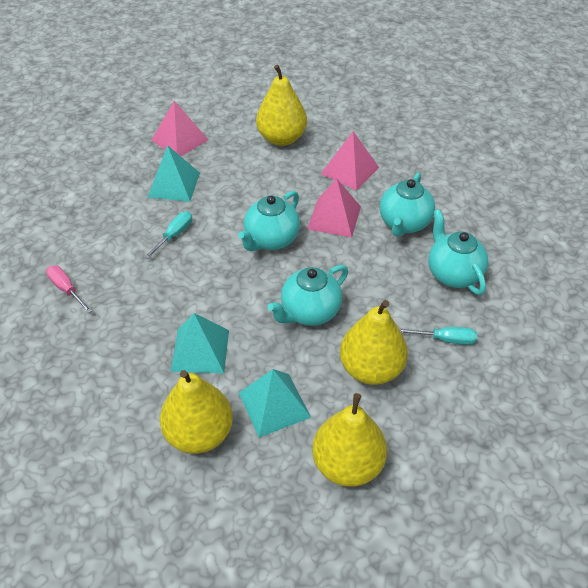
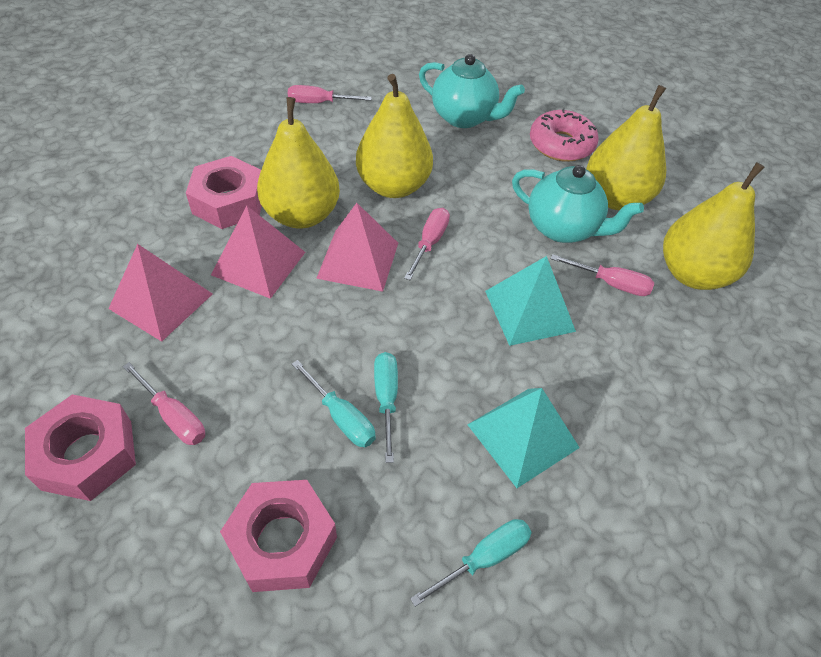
pink donut: none = 0 -> [530,109,599,162] = 1
pink nut: none = 0 -> [25,394,136,501] [186,156,262,229] [220,480,337,592] = 3
pink screwdriver: [46,265,92,313] = 1 -> [123,362,205,445] [288,85,372,103] [404,208,450,280] [551,254,654,296] = 4
turquoise pyramid: [148,145,200,202] [171,313,229,373] [239,369,311,438] = 3 -> [467,388,580,488] [485,256,576,346] = 2
turquoise screwdriver: [144,211,192,259] [399,327,477,345] = 2 -> [292,360,376,447] [374,352,398,463] [410,519,532,607] = 3
turquoise teapot: [238,191,300,251] [268,265,348,326] [380,173,435,237] [428,209,488,295] = 4 -> [419,54,525,128] [512,165,644,243] = 2

